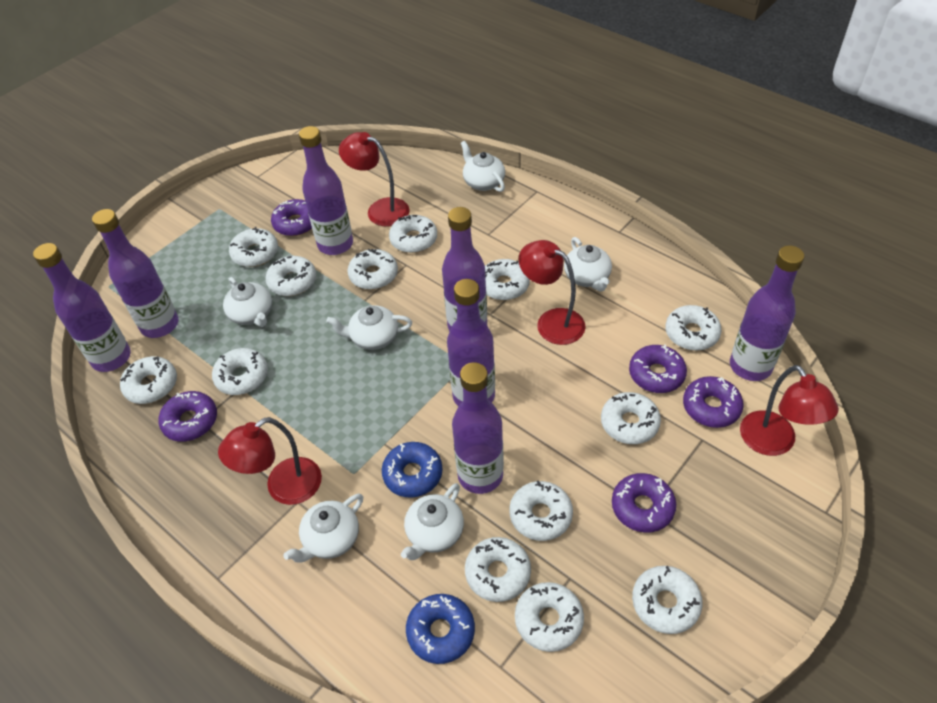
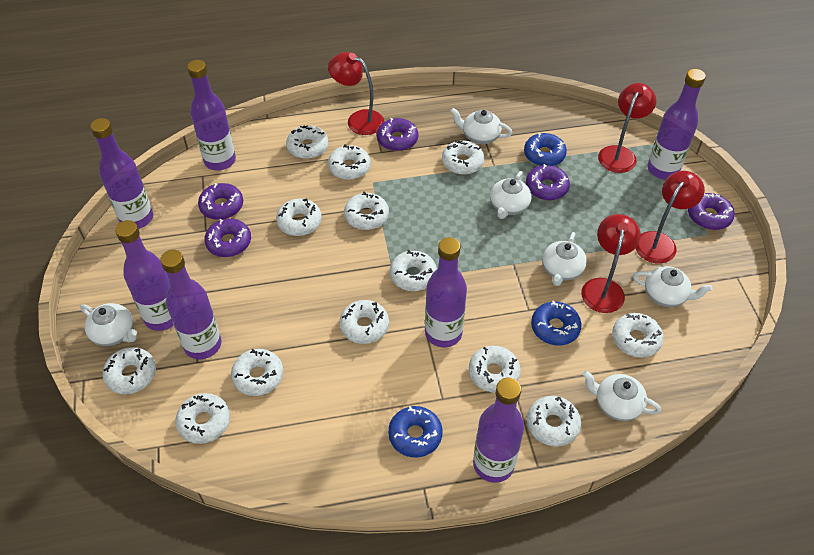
blue donut: [382,442,443,498] [406,594,475,664] = 2 -> [388,406,443,458] [524,133,567,166] [531,301,582,345] = 3

